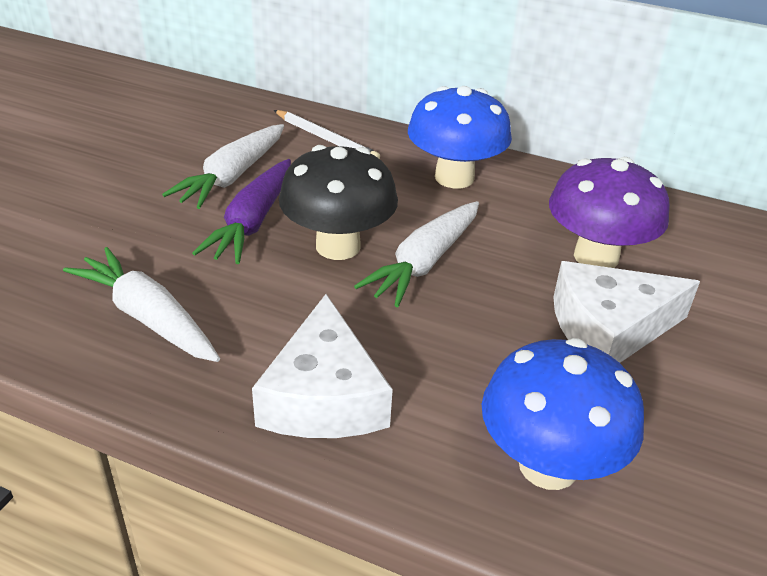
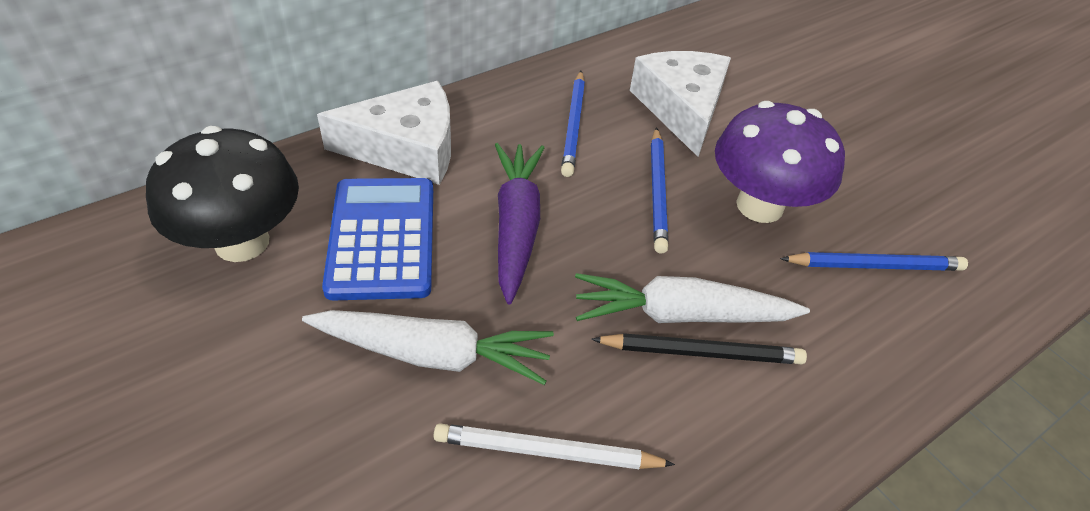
black pencil: none = 0 -> [591,333,807,364] = 1
blue calculator: none = 0 -> [322,178,433,301] = 1
blue mushroom: [408,86,512,188] [482,338,644,490] = 2 -> none = 0
blue pencil: none = 0 -> [561,71,585,177] [651,127,668,253] [780,252,968,271] = 3
white carrot: [63,247,220,362] [162,124,284,209] [354,201,479,307] = 3 -> [302,310,554,385] [575,273,810,323] = 2

